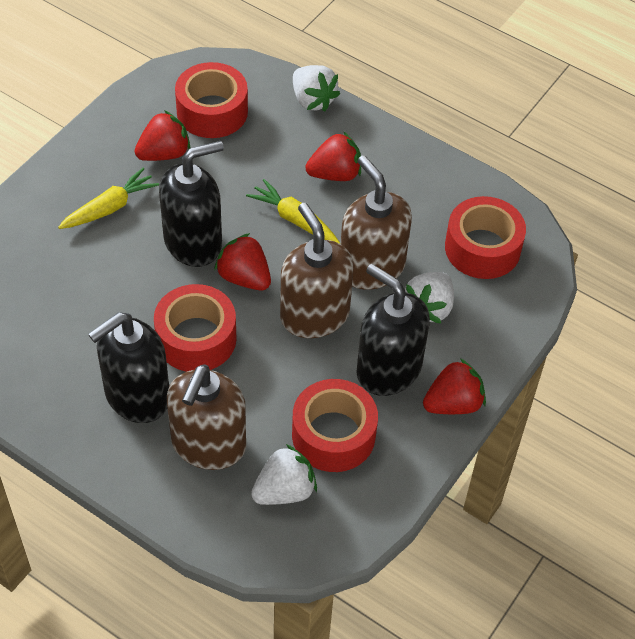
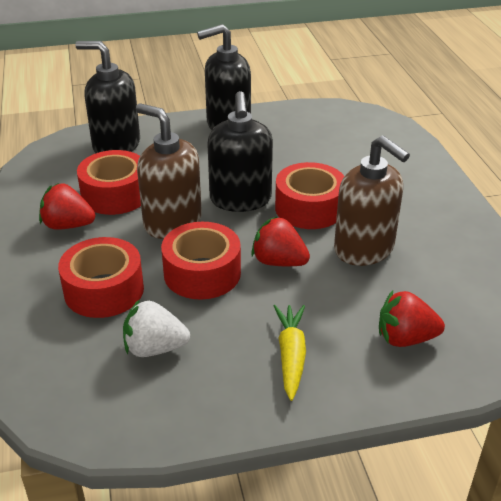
brown soap dispenser: [167,365,246,470] [280,203,354,338] [341,155,412,290] = 3 -> [136,103,202,239] [334,136,410,266] = 2
red strawberry: [135,110,191,161] [214,233,271,291] [305,131,361,181] [423,358,486,414] = 4 -> [39,183,95,230] [251,216,310,266] [379,290,445,347] = 3
white strawberry: [251,444,317,505] [293,65,340,112] [405,272,454,323] = 3 -> [123,299,190,357] = 1
yellow carrot: [58,168,159,229] [246,179,340,244] = 2 -> [274,305,306,401] = 1

